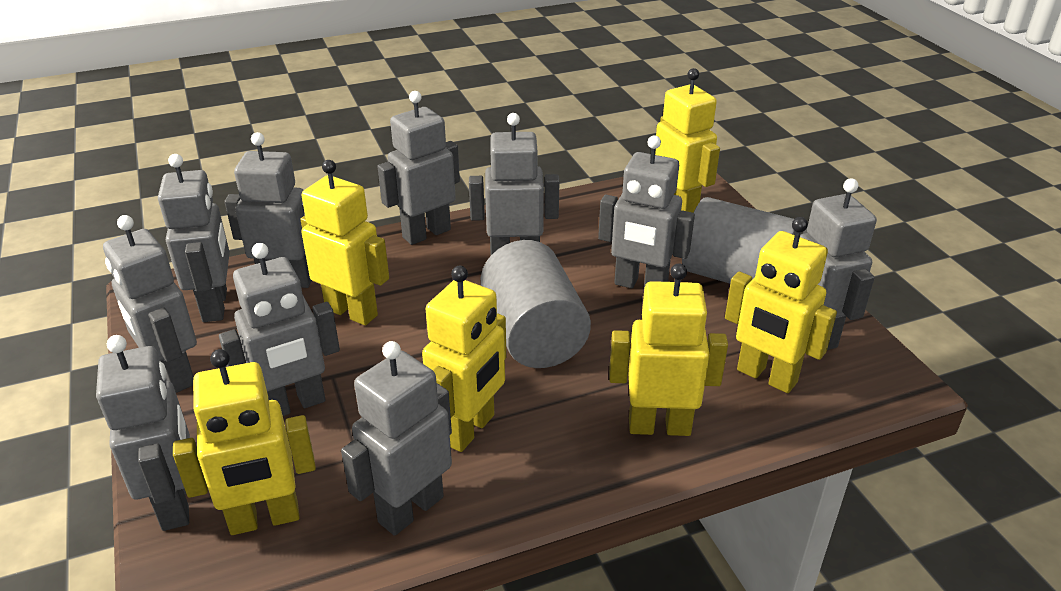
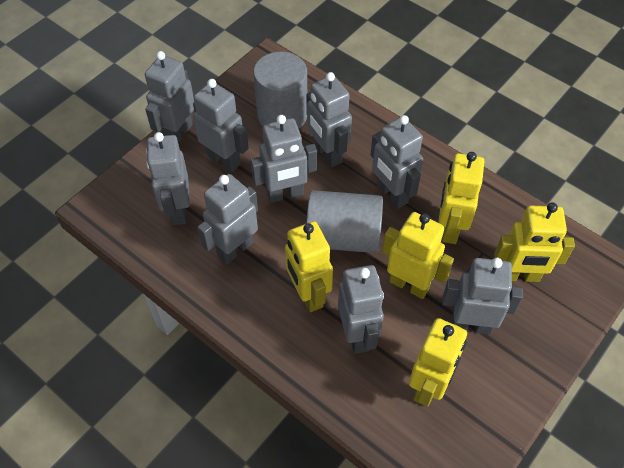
grey robot: [96,335,190,531] [103,215,197,393] [158,154,230,322] [219,243,340,416] [224,132,312,288] [341,341,452,536] [377,91,460,245] [469,113,560,255] [598,135,695,288] [800,178,877,350] = 10 -> [145,51,194,143] [146,132,190,225] [193,79,249,172] [197,174,258,265] [250,115,317,203] [307,72,352,167] [338,265,384,354] [371,115,423,209] [442,258,523,335] = 9
yellow robot: [173,349,316,535] [301,160,389,326] [422,266,506,452] [609,263,728,436] [655,68,720,213] [725,217,837,393] = 6 -> [285,221,333,312] [382,212,454,299] [409,318,467,407] [438,152,484,244] [494,202,575,282] = 5

